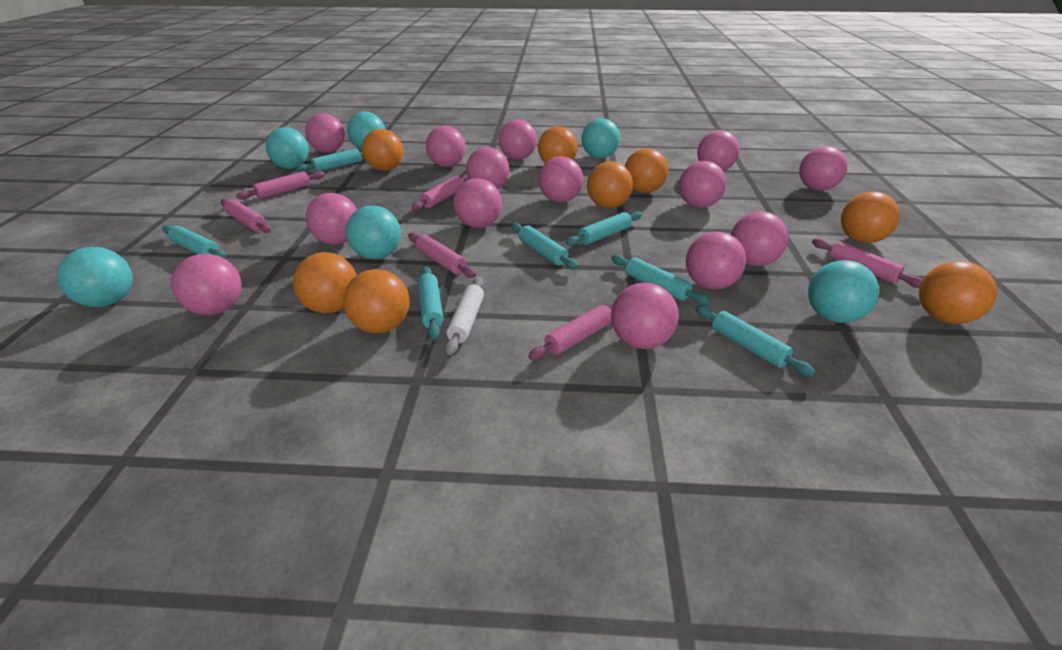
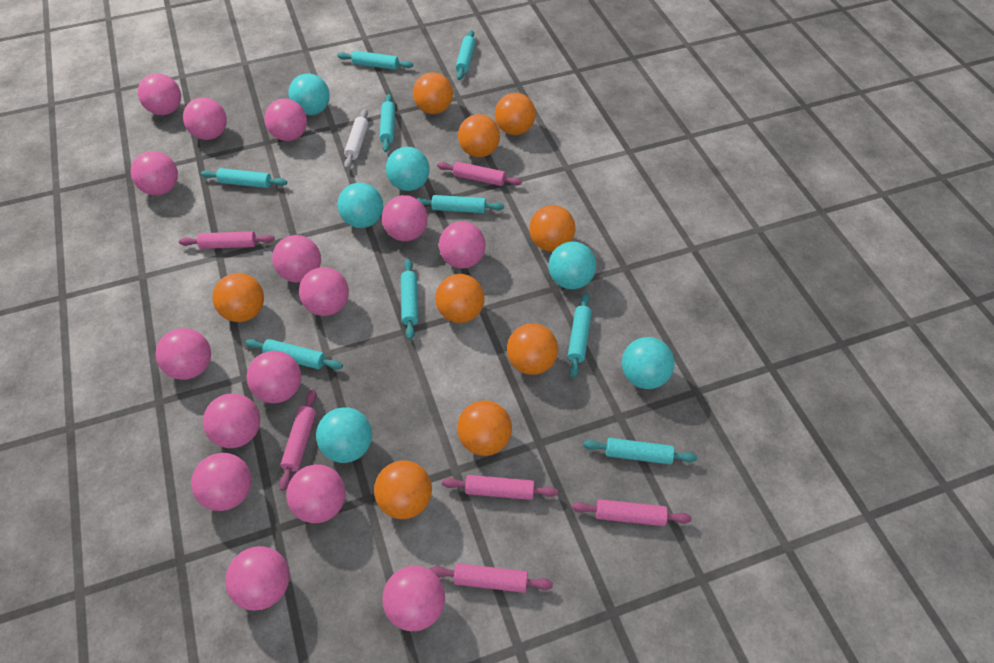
orange ball: [293,252,356,313] [343,269,410,333] [362,129,403,171] [538,126,577,163] [587,161,633,208] [625,148,668,193] [841,192,900,243] [919,261,997,324] = 8 -> [213,273,264,322] [374,460,432,519] [413,72,453,114] [435,274,485,323] [457,401,512,456] [458,114,500,157] [495,93,536,135] [507,323,558,375] [529,205,575,252] = 9
pink ball: [171,254,242,315] [305,113,345,153] [306,193,357,245] [426,126,466,167] [453,178,502,228] [466,147,509,189] [498,119,537,160] [539,156,583,203] [611,283,679,349] [679,161,726,208] [686,232,746,290] [697,130,739,171] [731,211,788,266] [799,146,848,191] = 14 -> [131,151,178,195] [138,73,181,115] [156,328,211,380] [183,97,227,140] [191,453,252,511] [203,393,260,448] [225,546,290,611] [247,351,301,403] [264,98,307,141] [272,235,321,283] [286,464,346,523] [299,267,349,316] [382,195,428,241] [382,566,445,631] [439,221,486,268] = 15
turquoise rolling pin: [162,225,226,259] [296,148,363,172] [418,266,443,339] [511,223,578,270] [566,211,642,246] [611,255,710,305] [695,305,815,377] = 7 -> [201,168,287,188] [245,339,343,370] [337,51,413,70] [380,94,395,152] [401,259,418,340] [416,195,504,213] [456,30,475,80] [568,293,592,378] [583,438,697,464] = 9

